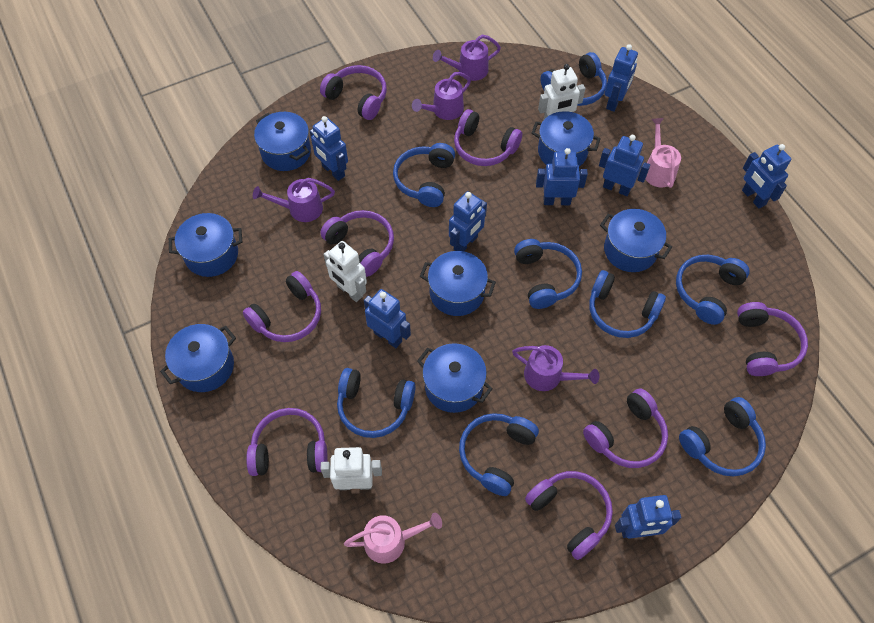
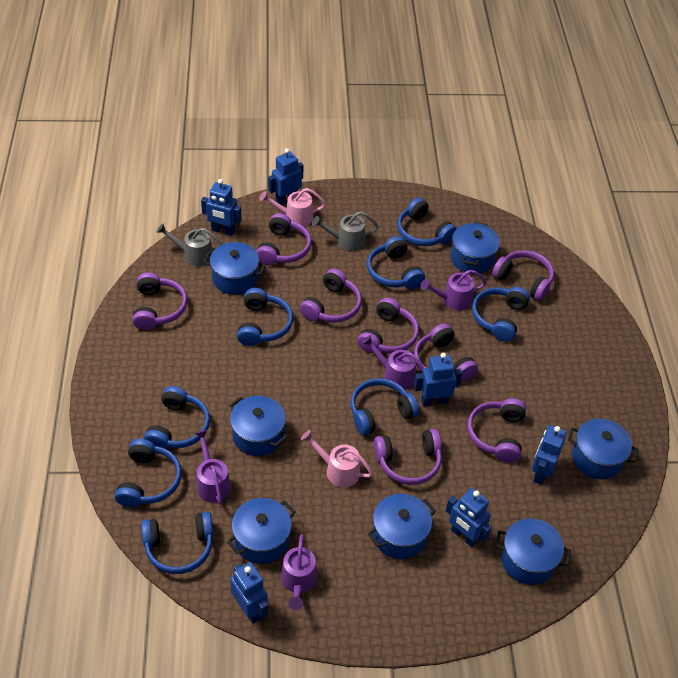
blue robot: [310,116,348,181] [364,289,411,348] [449,191,487,251] [536,148,588,205] [599,135,650,196] [605,44,638,112] [615,495,681,539] [742,144,791,209] = 8 -> [201,179,242,236] [230,562,268,624] [268,148,304,205] [414,353,462,407] [446,488,492,548] [532,425,566,485] = 6
grey watering can: none = 0 -> [156,223,222,267] [312,211,379,251] = 2
white robot: [321,447,382,490] [323,241,367,302] [538,64,585,119] = 3 -> none = 0

